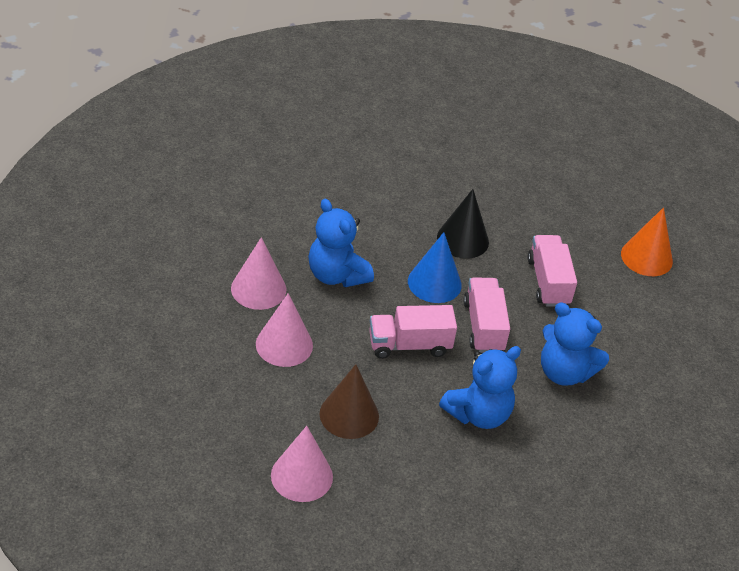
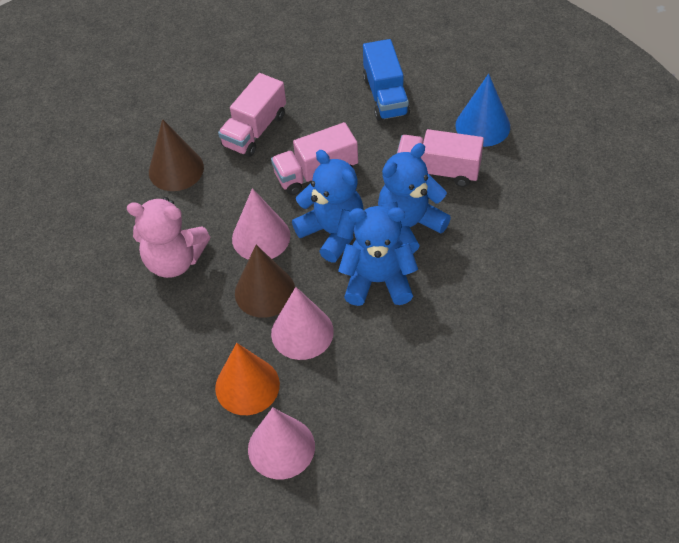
black cone: [437,189,489,259] = 1 -> none = 0
blue truck: none = 0 -> [363,39,410,121] = 1
brown cone: [320,364,379,439] = 1 -> [149,119,204,191] [235,245,295,318] = 2
pink teddy bear: none = 0 -> [127,197,210,278] = 1

